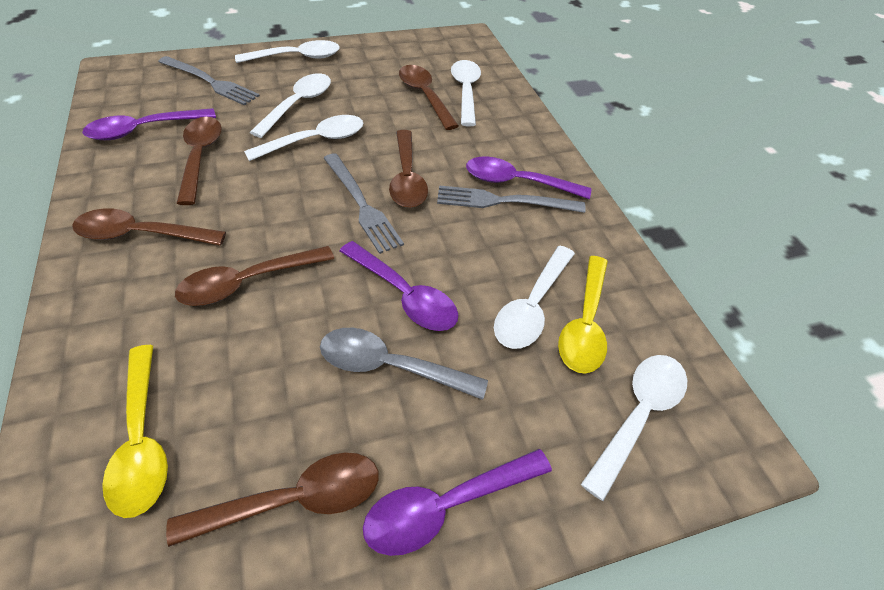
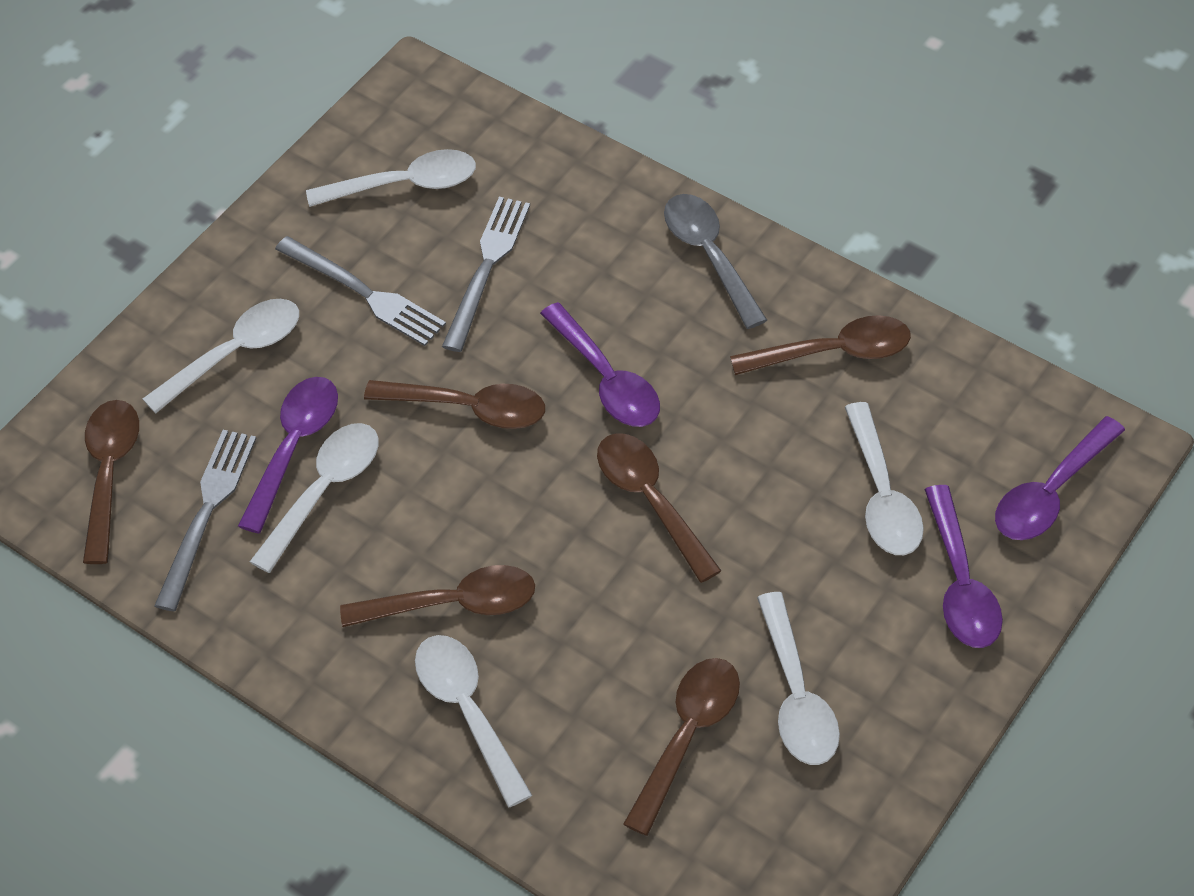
yellow spoon: [102,345,168,518] [558,256,608,374] = 2 -> none = 0

